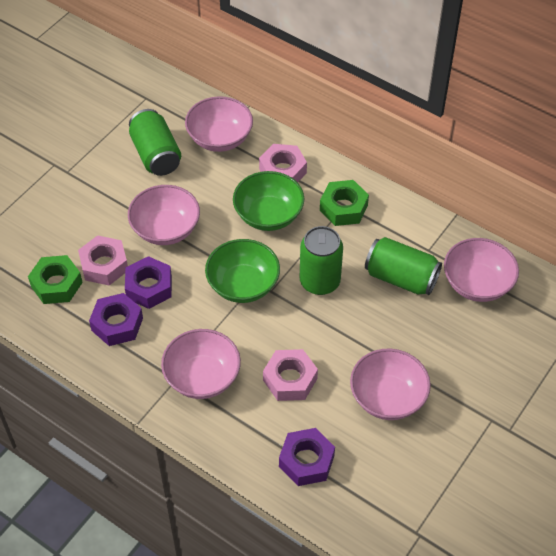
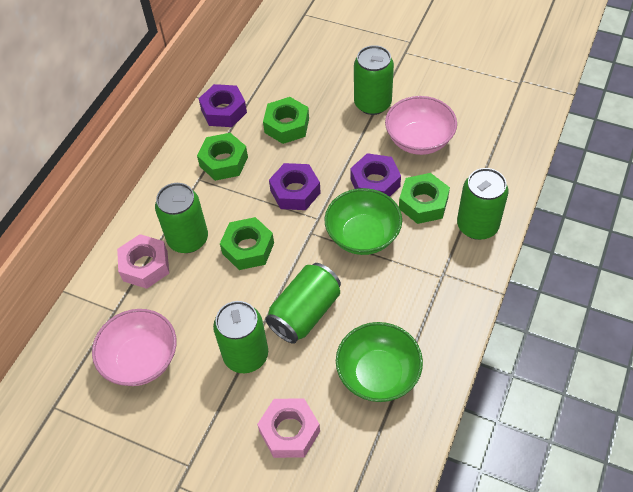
green can: [129,109,181,176] [300,226,343,295] [365,237,442,295] = 3 -> [155,183,208,253] [213,301,268,373] [265,263,341,344] [354,45,394,115] [457,168,508,240] = 5
green nut: [28,255,83,304] [320,180,369,226] = 2 -> [197,133,248,181] [220,217,274,270] [263,97,309,144] [399,173,450,224] = 4
pink bowl: [128,185,200,245] [161,329,241,399] [185,96,253,152] [350,349,431,420] [444,238,519,302] = 5 -> [92,309,177,386] [385,96,457,155] = 2
pink nut: [78,235,128,286] [259,144,307,182] [263,349,318,401] = 3 -> [117,234,169,289] [257,399,320,458] = 2

